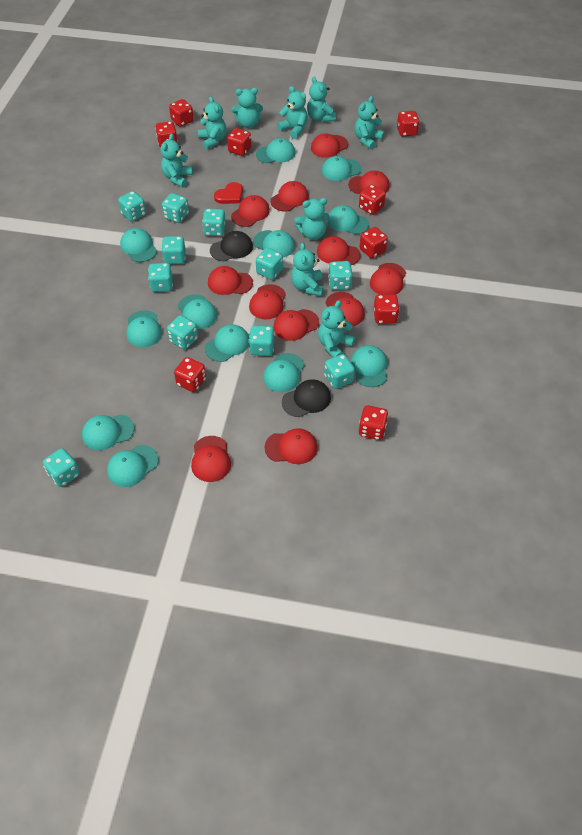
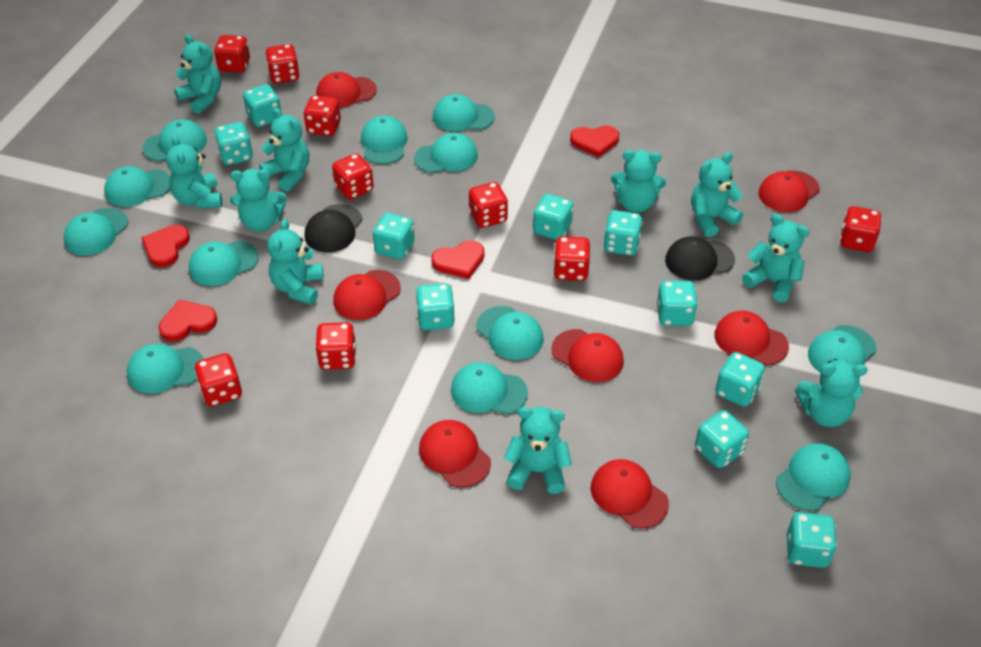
red cap: [191,436,231,482] [208,266,253,295] [231,195,270,227] [249,284,286,319] [264,428,318,464] [270,181,309,212] [273,309,319,341] [311,134,348,158] [317,236,361,265] [325,292,365,326] [348,171,390,194] [370,263,406,295] = 12 -> [316,72,377,108] [333,270,401,320] [419,420,491,487] [551,329,624,382] [591,459,669,529] [715,311,789,365] [758,170,820,212] = 7
red heart: [214,182,243,204] = 1 -> [141,225,190,267] [159,300,217,342] [431,241,484,279] [570,125,619,157] = 4
turquoise dice: [43,448,80,487] [118,191,146,222] [148,263,173,292] [161,236,186,264] [162,193,189,223] [167,315,198,349] [202,209,226,236] [249,325,274,356] [256,248,283,280] [324,354,355,389] [328,261,353,290] = 11 -> [214,122,253,165] [243,84,282,127] [373,213,415,260] [416,283,455,330] [533,194,573,240] [604,210,643,256] [657,281,698,326] [695,410,749,468] [715,352,765,407] [787,512,837,568] = 10
turquoise teddy bear: [160,134,193,187] [198,97,226,149] [232,88,263,128] [277,86,308,139] [291,242,323,296] [294,198,329,240] [307,77,336,122] [318,300,356,357] [355,96,384,149] = 9 -> [166,135,222,209] [174,34,221,114] [230,169,287,232] [259,108,309,192] [267,219,324,305] [504,407,572,494] [611,150,666,213] [691,152,743,237] [742,214,809,303] [795,359,868,427] = 10

